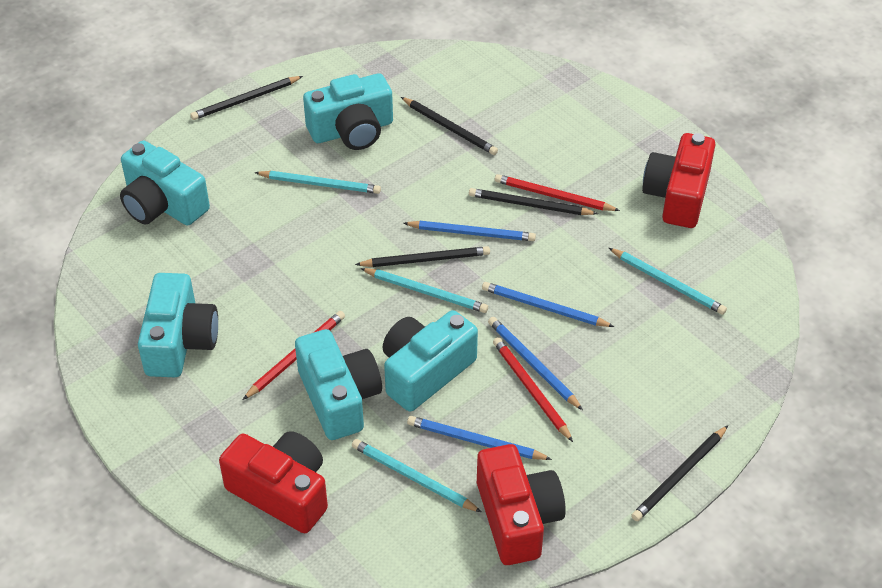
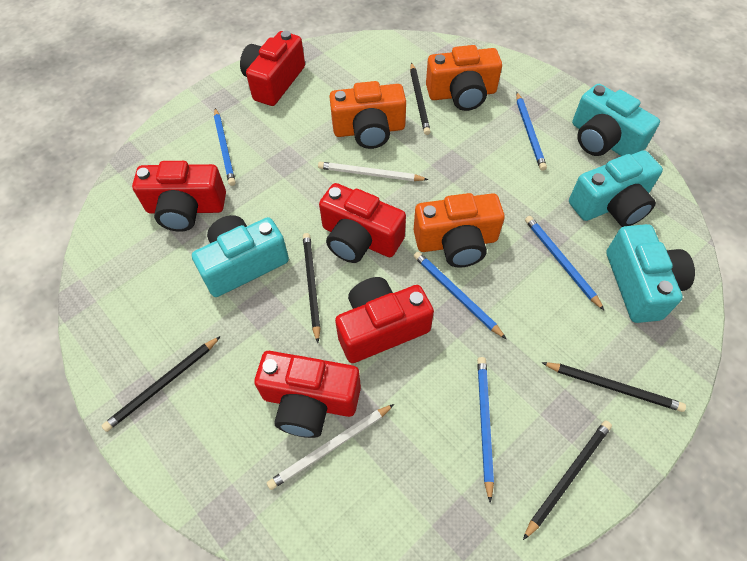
blue pencil: [404,221,536,241] [407,416,552,460] [482,282,614,327] [488,317,583,410] = 4 -> [214,108,236,186] [414,251,506,339] [477,357,494,503] [516,92,547,171] [525,216,605,311] = 5
orange camera: none = 0 -> [329,81,406,149] [414,193,505,268] [426,45,502,111] = 3
red camera: [219,431,328,533] [477,444,566,565] [642,133,715,228] = 3 -> [132,161,226,232] [240,31,305,106] [254,351,361,438] [319,183,406,263] [335,277,434,363] = 5
red pencil: [243,311,345,400] [493,337,573,442] [495,174,620,211] = 3 -> none = 0
turquoise camera: [120,141,210,225] [138,273,218,377] [295,329,382,440] [303,73,393,150] [383,310,478,412] = 5 -> [192,215,289,297] [569,150,663,227] [572,84,660,156] [606,224,695,323] = 4
turquoise pencil: [254,171,381,194] [352,439,481,512] [360,268,488,313] [609,248,727,315] = 4 -> none = 0
white pencil: none = 0 -> [267,404,394,490] [318,162,429,181] = 2

